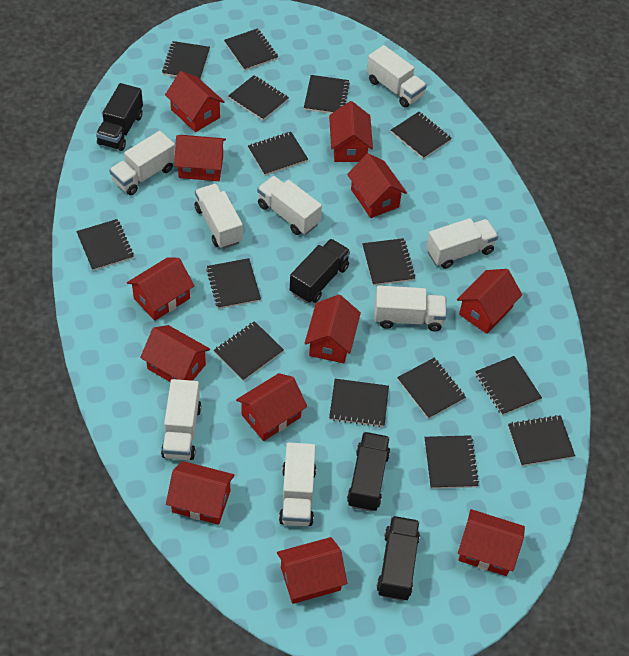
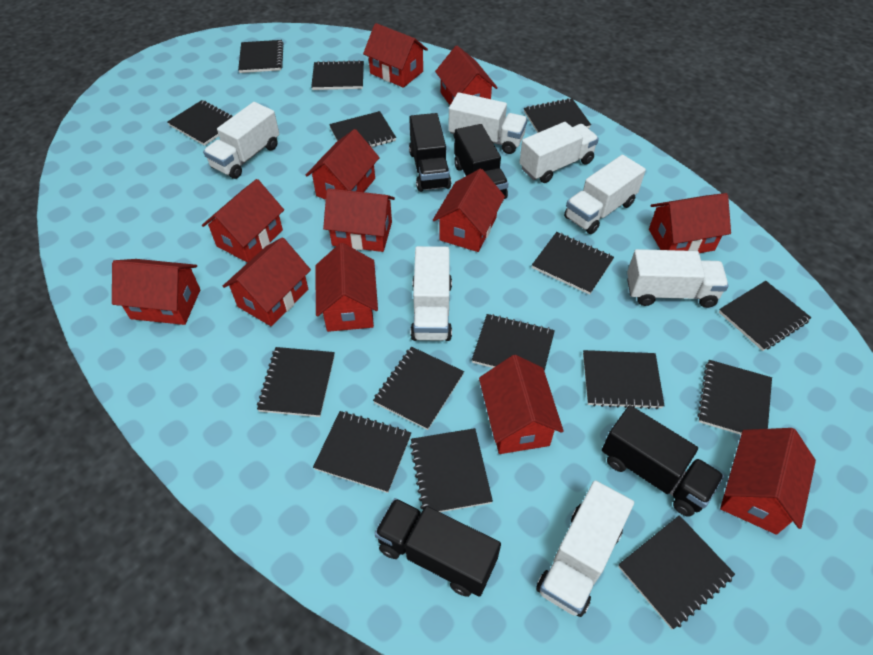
white truck: [109,131,175,195] [161,379,201,460] [195,184,243,249] [257,176,322,235] [279,442,316,526] [367,45,427,108] [374,285,446,331] [426,218,498,269] = 8 -> [203,102,279,179] [410,246,452,341] [448,92,528,154] [519,122,599,183] [536,480,634,617] [564,155,646,234] [627,249,729,308] = 7

